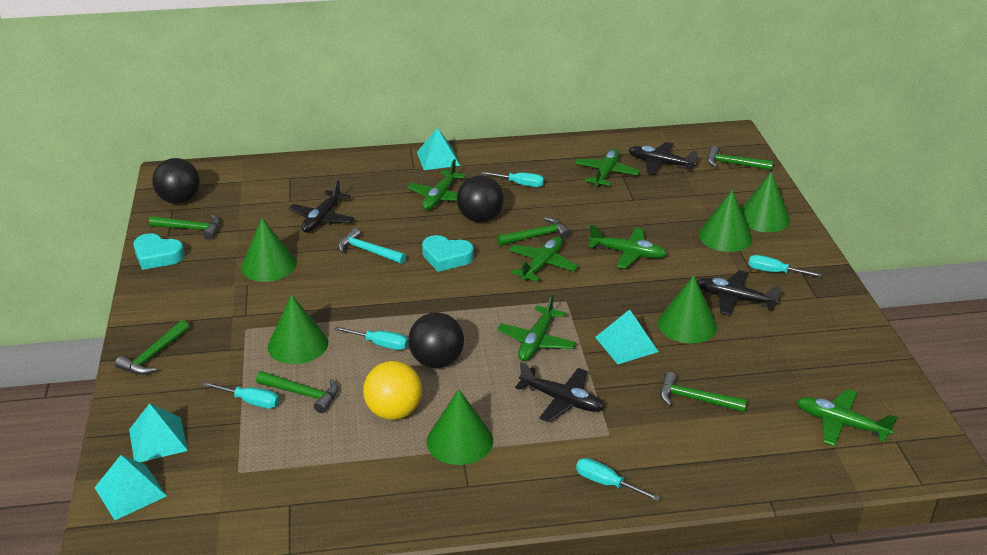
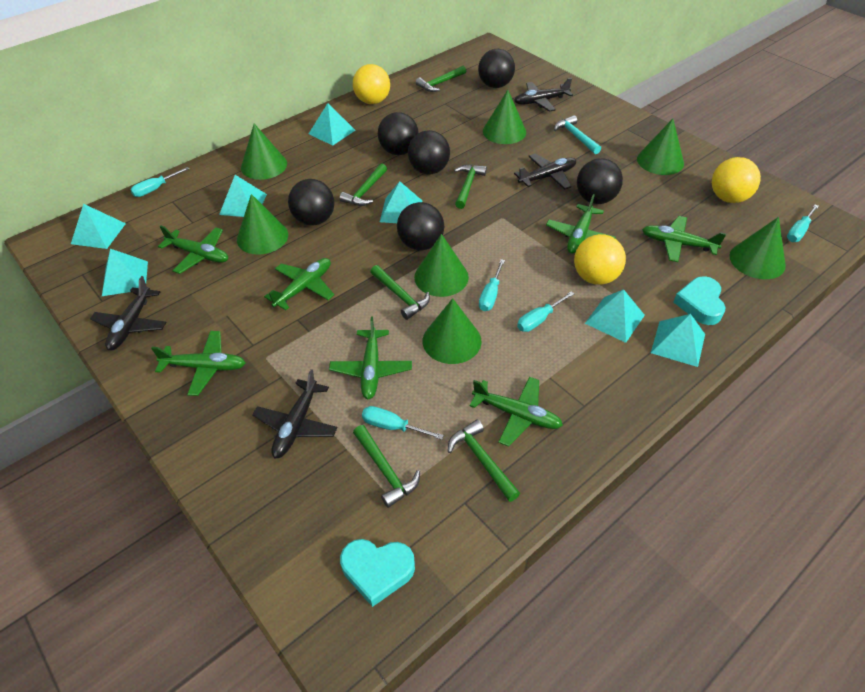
black ball: [152,158,200,204] [408,312,464,368] [457,175,504,222] = 3 -> [288,179,334,226] [378,112,419,155] [397,202,444,250] [408,130,450,175] [478,49,515,88] [577,158,623,204] = 6
green cone: [241,218,296,282] [267,295,328,364] [427,389,493,465] [658,275,717,344] [699,190,752,252] [741,172,790,232] = 6 -> [237,194,288,255] [241,124,287,180] [414,234,469,297] [423,298,482,364] [483,90,526,144] [637,119,684,175] [729,217,786,279] = 7
green plane: [407,159,466,210] [497,294,576,361] [509,237,578,282] [574,149,640,187] [588,225,667,269] [797,389,897,446] = 6 -> [151,331,246,396] [158,225,228,274] [264,258,334,310] [329,317,412,399] [469,377,563,447] [546,194,616,254] [642,216,726,262] = 7
turquoise pyramid: [95,455,167,520] [129,403,188,462] [417,128,460,170] [595,309,658,364] = 4 -> [71,204,126,249] [102,249,148,296] [219,175,267,217] [309,103,355,146] [380,181,423,223] [585,289,645,343] [651,314,705,367] = 7
yellow ball: [363,361,422,420] = 1 -> [353,64,390,104] [574,234,626,285] [712,157,761,203] = 3

